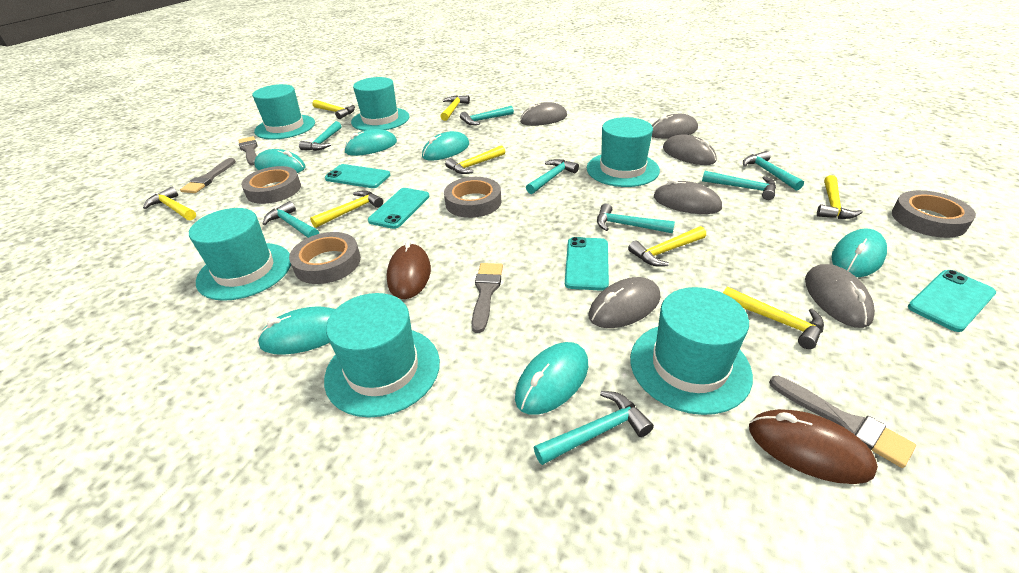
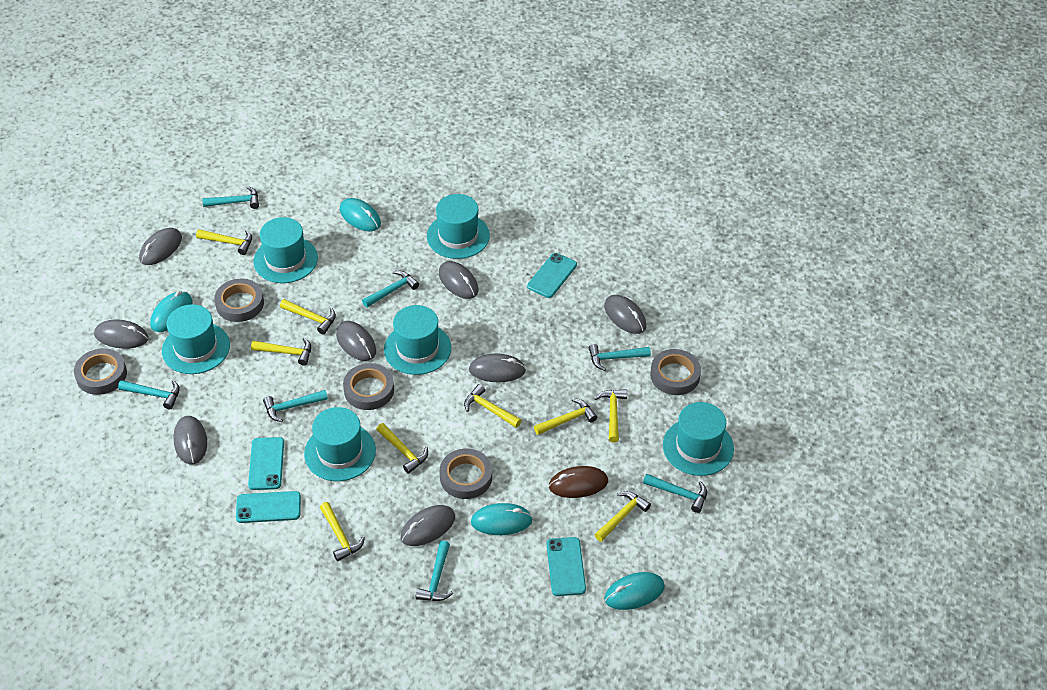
brown mouse: [387,241,431,299] [749,409,878,484] = 2 -> [549,466,608,498] = 1
grey brush: [180,158,236,193] [238,136,258,165] [472,263,503,333] [769,376,916,468] = 4 -> none = 0
grey mouse: [520,102,567,126] [588,277,660,328] [652,114,698,139] [654,179,722,214] [663,134,717,165] [805,264,875,328] = 6 -> [94,319,149,349] [139,228,182,265] [173,416,207,464] [336,321,376,361] [401,505,455,546] [439,261,478,299] [469,353,526,382] [604,295,646,334] = 8
grey tape: [241,166,301,204] [289,232,361,284] [444,177,501,218] [892,190,976,238] = 4 -> [74,348,127,395] [214,279,264,322] [343,363,394,410] [439,449,492,499] [650,349,701,395] = 5
turquoise hammer: [263,201,319,238] [299,121,341,151] [460,106,514,125] [526,159,579,194] [534,391,654,465] [597,203,675,233] [702,171,776,200] [743,151,804,191] = 8 -> [118,380,180,409] [202,186,259,209] [263,390,328,422] [362,271,419,308] [416,541,453,601] [589,344,651,371] [643,474,707,513] = 7
turquoise mouse: [254,149,305,173] [257,307,335,355] [344,129,397,156] [422,131,469,161] [515,342,588,415] [831,229,887,277] = 6 -> [150,291,192,332] [340,198,381,231] [471,503,533,535] [604,572,665,610] = 4
yellow hammer: [143,187,196,221] [310,190,383,228] [312,100,355,119] [440,96,470,121] [445,145,505,174] [628,226,706,266] [723,287,824,349] [817,175,863,219] = 8 -> [196,229,252,255] [251,338,311,366] [280,299,336,335] [320,502,365,561] [376,423,428,474] [464,384,522,428] [534,398,597,435] [594,491,651,542] [595,389,627,442] = 9

